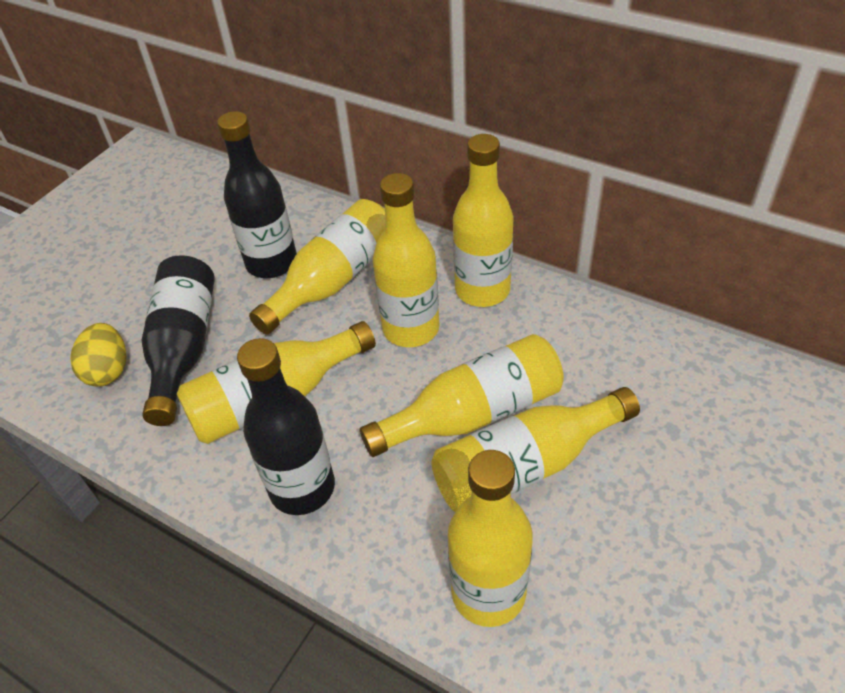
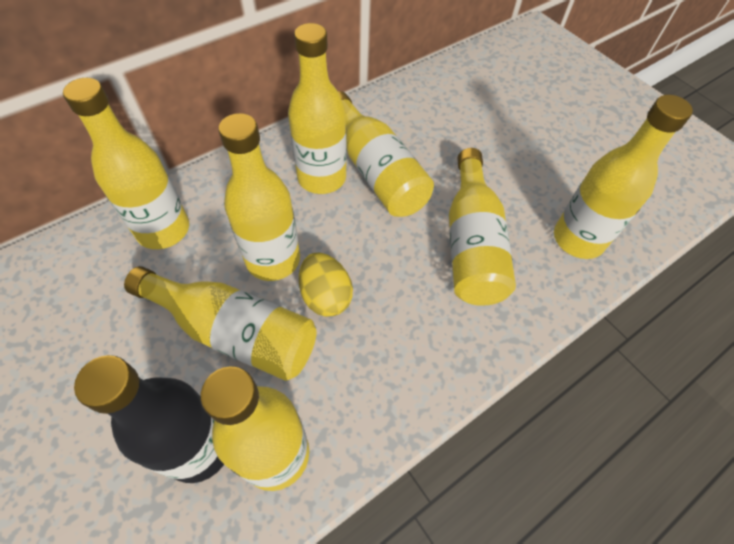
black bottle: [141,255,215,426] [217,111,297,278] [237,338,335,515] = 3 -> [74,355,224,483] = 1
yellow bottle: [177,321,376,444] [249,199,386,335] [360,334,564,457] [373,173,440,347] [431,387,640,512] [448,450,533,627] [453,134,514,307] = 7 -> [63,78,189,249] [124,266,317,381] [200,366,309,491] [218,113,300,281] [288,23,347,194] [338,91,434,217] [449,148,516,306] [554,95,693,259] = 8

